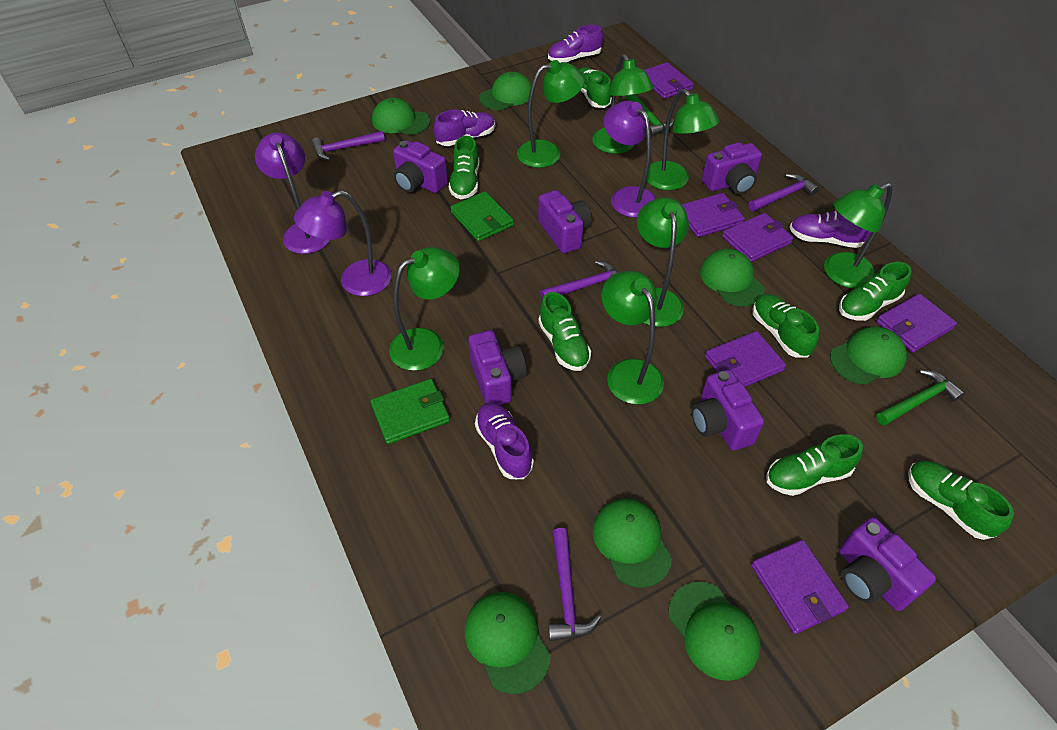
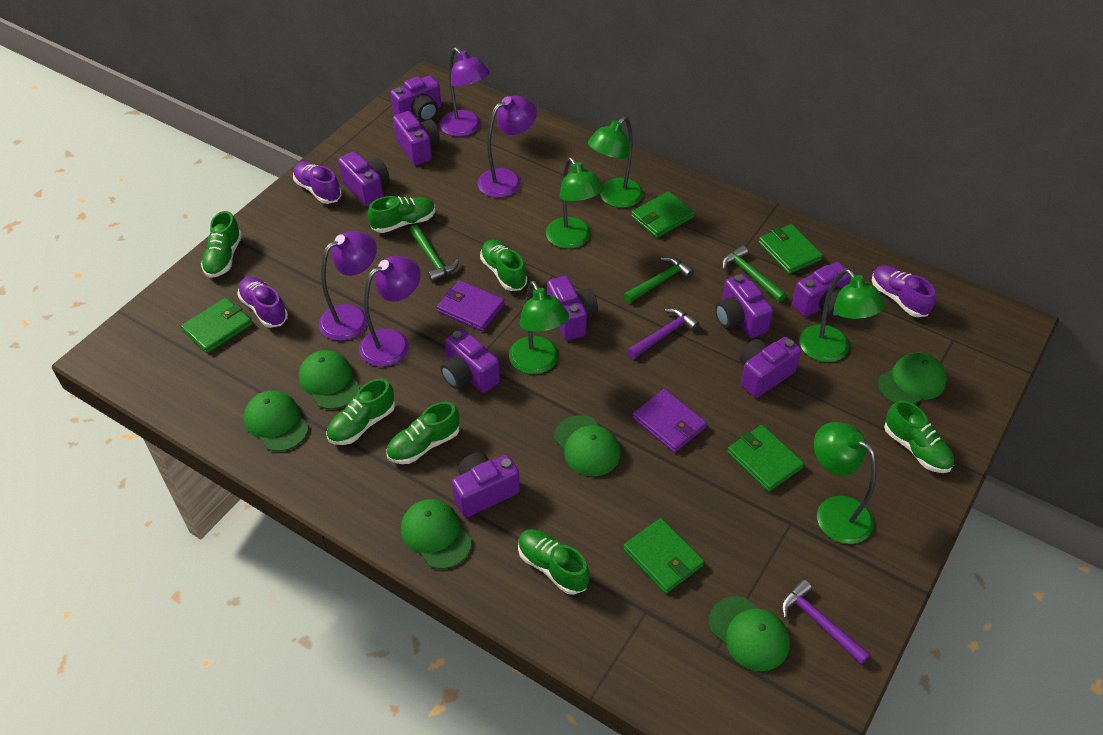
green cap: [372,98,430,135] [464,592,551,694] [479,72,531,110] [593,499,672,588] [669,582,761,681] [700,249,765,307] [830,327,907,385] = 7 -> [244,391,309,451] [299,350,360,409] [401,499,472,569] [554,415,620,476] [709,596,790,671] [878,353,947,405] = 6
green hammer: [626,94,674,136] [876,370,964,426] = 2 -> [409,225,459,282] [623,257,694,303] [722,246,786,302] = 3
green lamp: [389,247,460,371] [517,60,585,168] [592,54,654,154] [601,271,664,404] [637,197,689,327] [646,89,719,190] [824,183,892,289] = 7 -> [509,281,569,374] [546,157,604,249] [588,117,643,208] [799,269,885,362] [814,422,877,544] = 5
green wallet: [371,379,450,444] [450,191,514,241] = 2 -> [181,298,252,353] [623,518,704,594] [631,191,695,238] [727,425,804,492] [758,224,823,274] = 5
purple camera: [393,140,448,193] [468,330,527,405] [538,190,592,253] [691,370,764,451] [702,142,762,194] [839,517,936,611] = 6 -> [338,152,389,207] [391,76,441,122] [393,111,440,165] [440,329,500,393] [452,452,520,517] [547,276,598,340] [715,274,773,338] [739,337,801,398] [792,262,851,318] = 9
purple hammer: [312,131,385,160] [540,261,618,300] [548,528,601,641] [748,174,819,211] = 4 -> [627,308,700,359] [781,580,870,665] = 2
purple lamp: [255,132,330,254] [294,190,392,296] [604,101,656,218] = 3 -> [319,231,377,341] [359,256,421,367] [440,47,490,137] [478,95,537,198] = 4
purple shoe: [434,110,495,146] [475,402,534,479] [548,25,603,63] [790,211,871,248] = 4 -> [237,276,288,328] [293,161,342,204] [872,265,936,317] = 3
purple wallet: [644,62,693,99] [681,193,745,237] [705,331,786,387] [722,213,793,262] [751,540,849,634] [876,294,957,352] = 6 -> [437,280,505,331] [632,389,707,453] = 2

